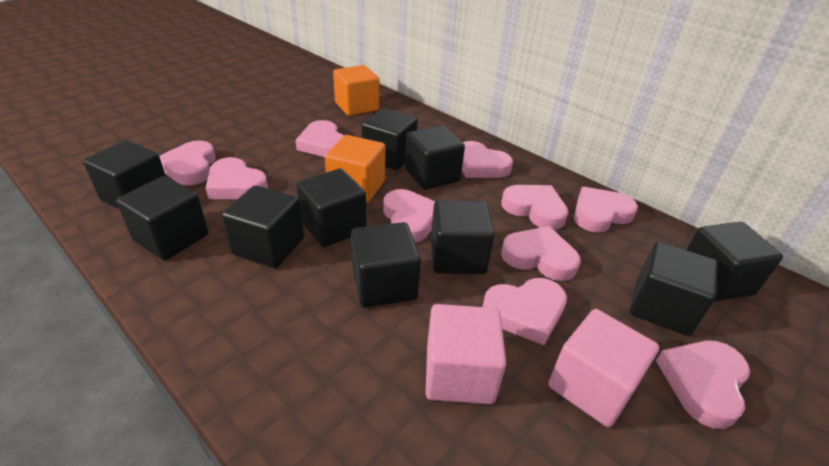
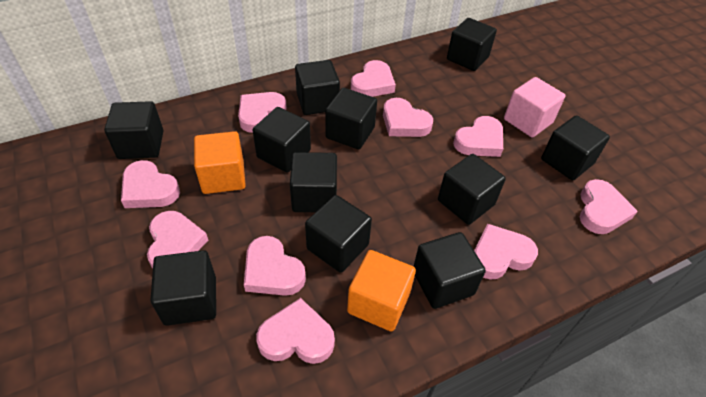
black cube: [83,140,166,209] [116,176,208,260] [222,185,304,268] [296,169,367,247] [351,222,421,308] [362,108,418,170] [405,126,465,190] [431,200,495,274] [630,242,718,336] [686,222,783,302] = 10 -> [104,101,164,159] [150,250,216,326] [253,107,311,173] [290,152,337,212] [295,60,340,115] [305,195,372,273] [325,88,377,149] [414,232,486,309] [438,154,506,225] [447,18,497,71] [541,115,610,180] = 11
pink cube: [426,304,506,404] [548,309,659,427] = 2 -> [504,77,566,137] = 1

